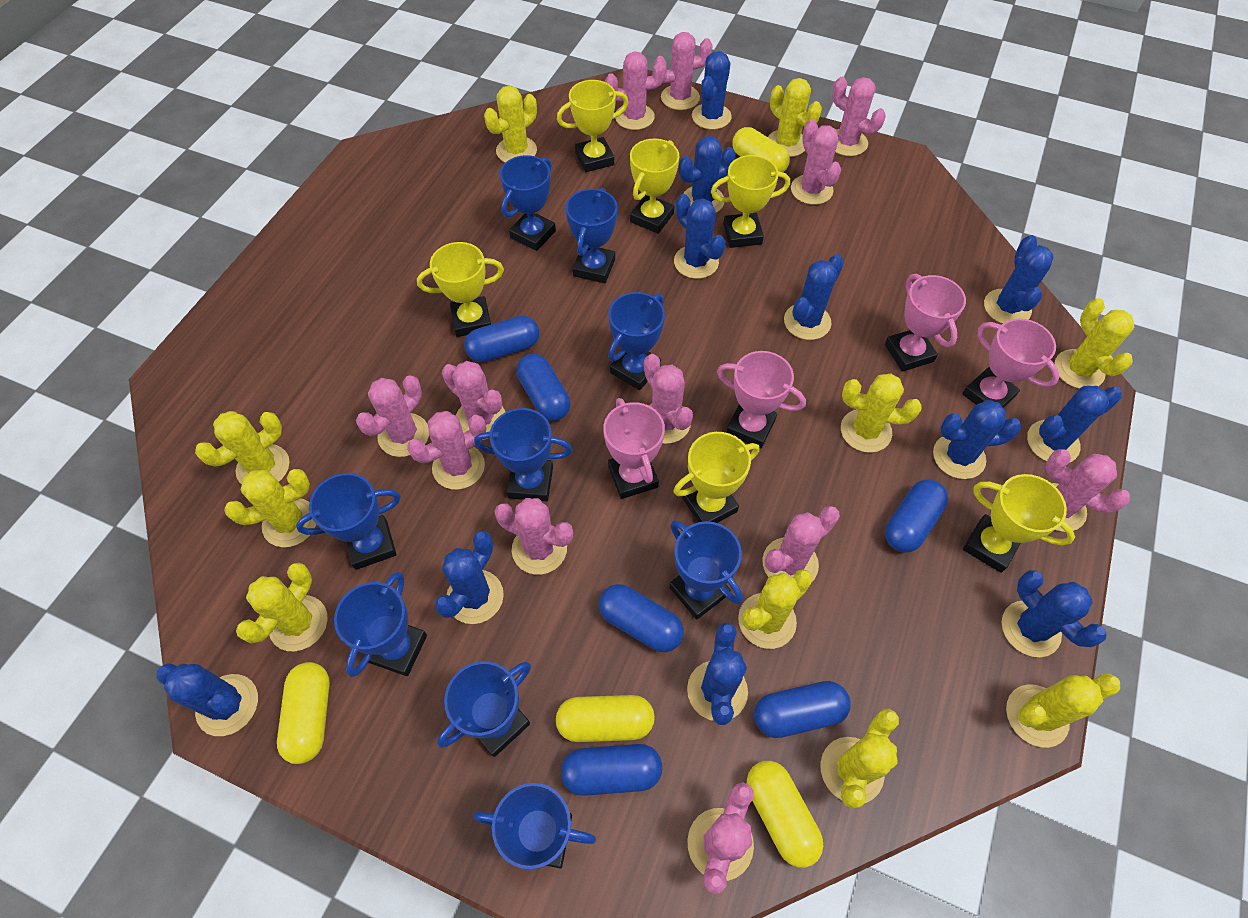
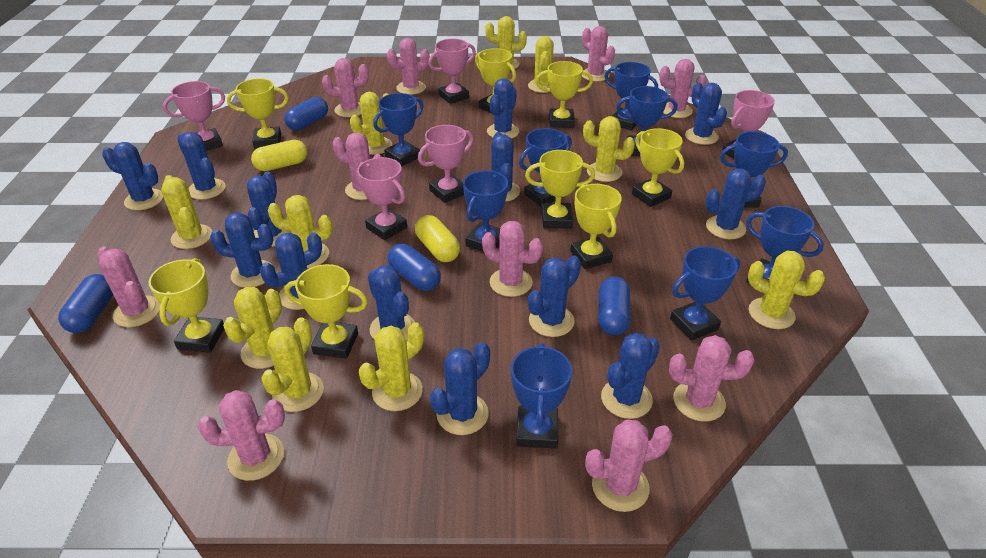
blue cactus: [156,664,258,736] [434,531,504,624] [674,194,726,279] [679,136,735,213] [687,623,748,725] [692,51,732,130] [784,254,844,340] [933,400,1021,479] [984,235,1054,324] [1002,570,1107,657] [1027,386,1122,463] = 11 -> [102,142,163,210] [177,132,226,200] [210,212,273,288] [247,172,291,247] [260,232,322,310] [368,265,415,341] [430,342,490,435] [487,78,519,139] [491,132,520,202] [528,256,581,337] [601,333,660,419] [685,83,727,145] [706,168,766,239] = 13
blue capsule: [464,316,539,362] [516,354,570,421] [561,744,662,796] [598,584,684,652] [754,681,851,738] [885,480,948,553] = 6 -> [58,274,113,333] [284,97,328,131] [388,244,441,291] [598,276,631,335] = 4
pink cactus: [356,375,429,457] [407,411,486,490] [442,361,505,440] [494,498,573,575] [605,51,666,130] [644,354,693,444] [654,32,713,110] [687,782,754,894] [762,506,840,580] [791,120,841,205] [832,77,886,156] [1046,449,1130,532] = 12 -> [98,246,161,327] [198,390,285,481] [322,58,369,117] [333,133,382,200] [387,38,430,95] [482,221,543,297] [582,26,615,82] [585,419,673,512] [659,59,707,118] [669,335,755,422] = 10
pink trophy: [603,398,665,499] [717,351,806,449] [885,274,966,372] [962,319,1060,408] = 4 -> [163,81,225,151] [357,157,407,240] [418,125,474,203] [428,39,476,104] [722,90,775,159] = 5
yellow capsule: [277,662,330,764] [556,695,655,742] [732,127,790,172] [747,761,823,868] = 4 -> [251,140,307,171] [415,215,460,262] = 2
yellow trophy: [417,242,504,337] [557,80,628,172] [630,139,679,234] [673,432,759,523] [711,155,790,248] [963,474,1075,573] = 6 -> [148,258,224,353] [227,78,289,148] [285,264,368,359] [475,48,516,114] [525,150,595,228] [536,61,593,128] [570,184,622,269] [632,128,684,207] = 8

